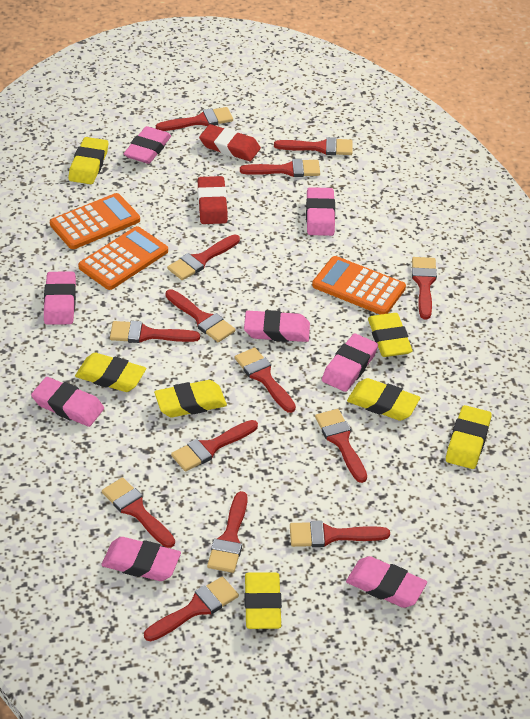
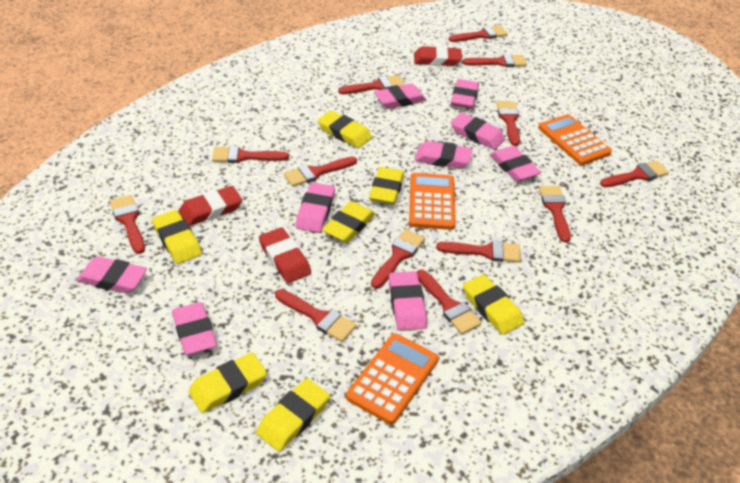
pink eraser: [31,377,104,427] [44,271,76,325] [102,537,181,581] [124,126,171,164] [244,310,310,342] [306,187,335,236] [322,333,378,392] [346,556,427,608] = 8 -> [77,256,147,293] [172,302,217,355] [296,182,335,233] [374,84,426,109] [389,271,427,331] [415,141,472,169] [451,79,479,109] [451,113,505,150] [490,146,541,182] = 9
red brush: [102,477,175,548] [110,321,200,343] [144,577,239,641] [156,107,233,131] [165,289,235,342] [167,234,240,280] [171,420,258,472] [207,491,248,573] [234,347,296,413] [240,159,320,177] [274,137,353,155] [290,521,390,547] [315,409,367,483] [412,257,437,319] = 14 -> [110,195,145,254] [212,146,289,163] [275,289,356,342] [284,156,357,187] [338,75,405,94] [371,229,425,289] [417,269,481,334] [436,241,521,262] [449,26,508,42] [463,54,527,67] [496,101,520,146] [539,186,571,243] [600,160,669,187] = 13
red eraser: [198,176,228,224] [199,124,261,161] = 2 -> [179,186,242,226] [259,227,311,283] [414,46,462,66] = 3

